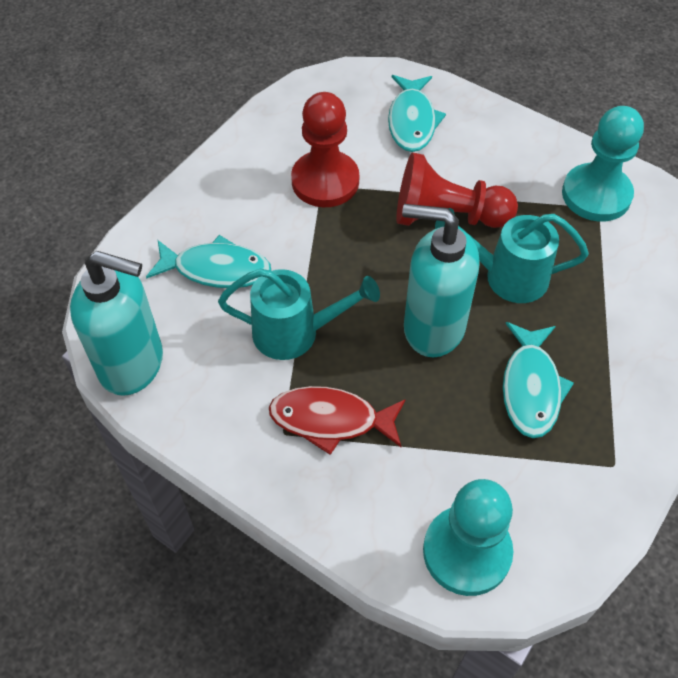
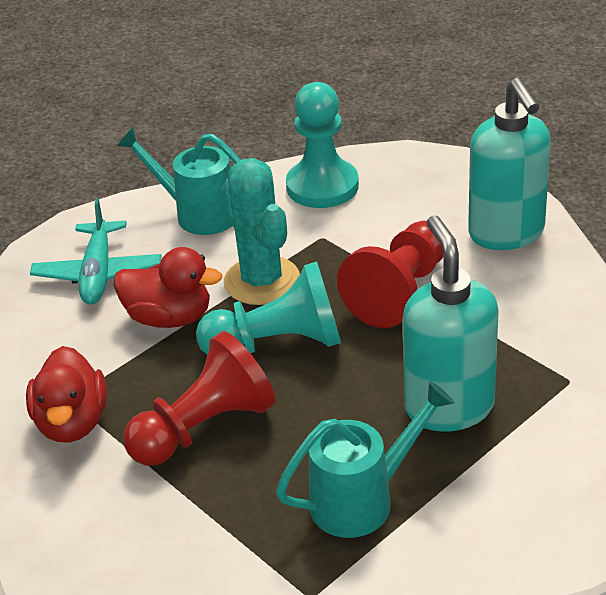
red duck: none = 0 -> [26,346,107,442] [113,247,222,328] = 2
red fish: [269,386,406,455] = 1 -> none = 0
turquoise cactus: none = 0 -> [222,158,300,305] = 1
turquoise fish: [146,235,271,288] [388,75,446,152] [503,322,574,438] = 3 -> none = 0
turquoise plane: none = 0 -> [30,198,162,304] = 1

